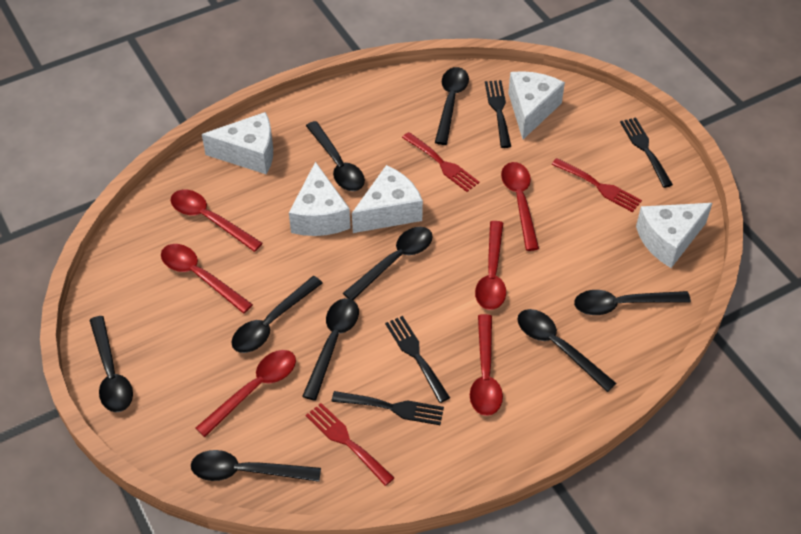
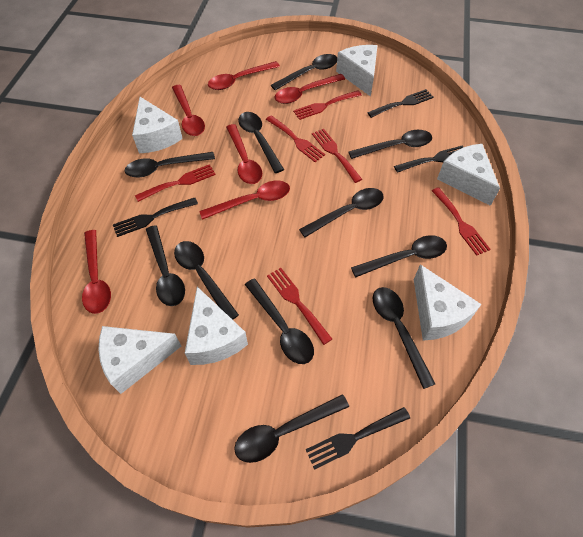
black spoon: [89,316,133,412] [191,450,321,482] [231,276,323,353] [302,298,359,401] [306,121,365,191] [343,227,433,300] [435,67,469,145] [517,309,616,392] [574,290,691,315] = 9 -> [125,152,215,177] [146,225,185,306] [174,241,239,320] [234,394,349,463] [238,112,284,173] [245,279,314,364] [271,54,337,90] [299,188,383,237] [348,130,432,159] [351,235,447,277] [373,287,435,389] = 11
red fork: [306,403,394,486] [402,132,480,192] [551,158,642,212] = 3 -> [135,164,216,202] [266,115,325,162] [267,268,332,345] [293,90,362,120] [312,129,362,183] [432,187,491,256] = 6
white cheese: [202,112,273,174] [289,162,350,236] [352,165,423,233] [508,71,565,139] [636,203,712,268] = 5 -> [98,326,181,394] [132,97,183,153] [185,287,248,365] [336,45,378,97] [414,264,482,340] [437,144,500,206] = 6

